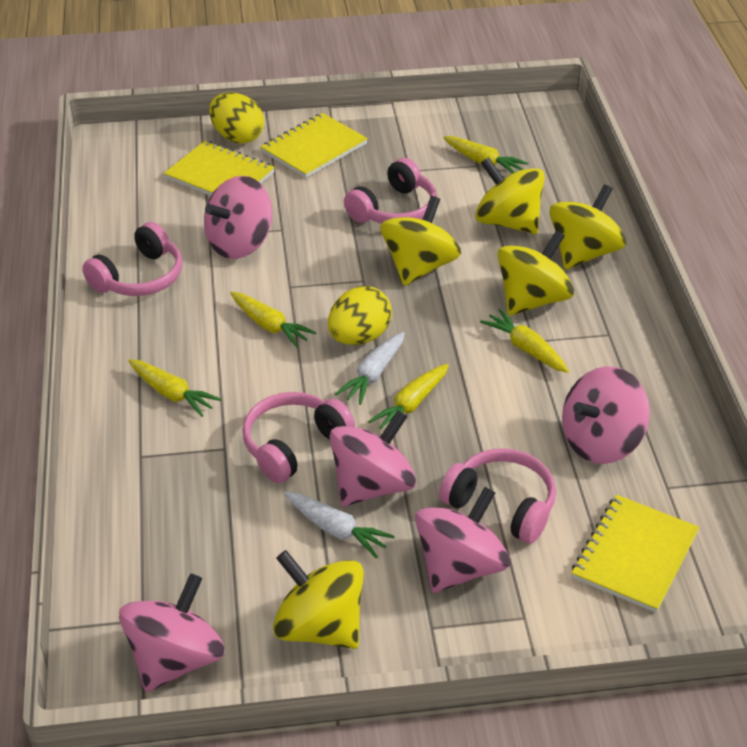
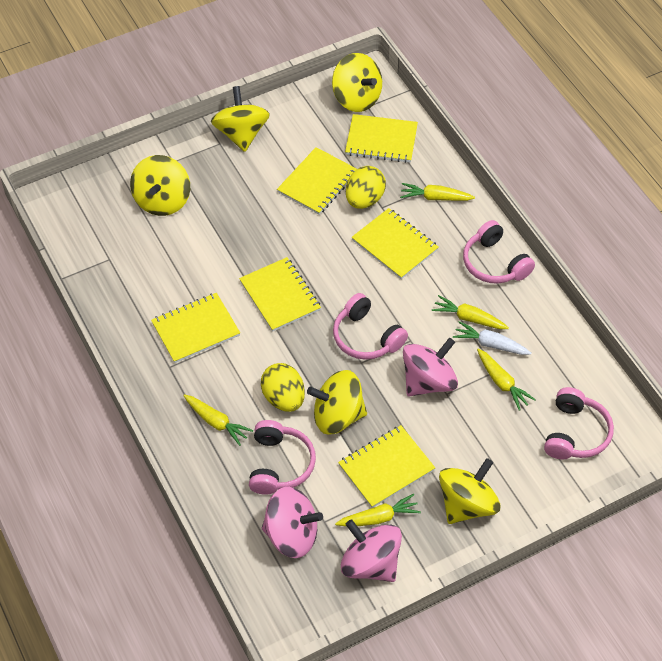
pink spinning top: [119,573,225,692] [204,176,272,259] [330,410,416,506] [415,487,510,593] [562,366,650,464] = 5 -> [262,487,323,558] [341,519,402,582] [403,338,458,397] = 3
white carrot: [284,491,395,558] [335,332,405,405] = 2 -> [453,321,531,355] = 1
yellow notebook: [164,141,275,196] [261,113,368,178] [571,495,699,613] = 3 -> [151,293,240,363] [239,257,321,332] [277,147,357,215] [338,425,435,508] [345,114,418,163] [352,208,439,279] = 6

